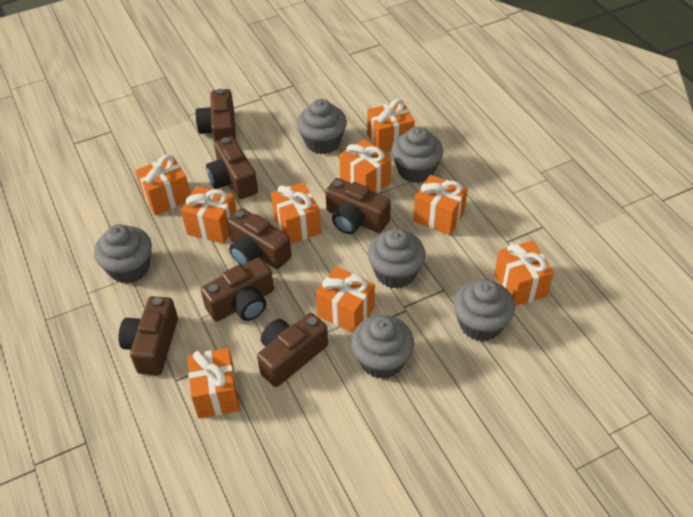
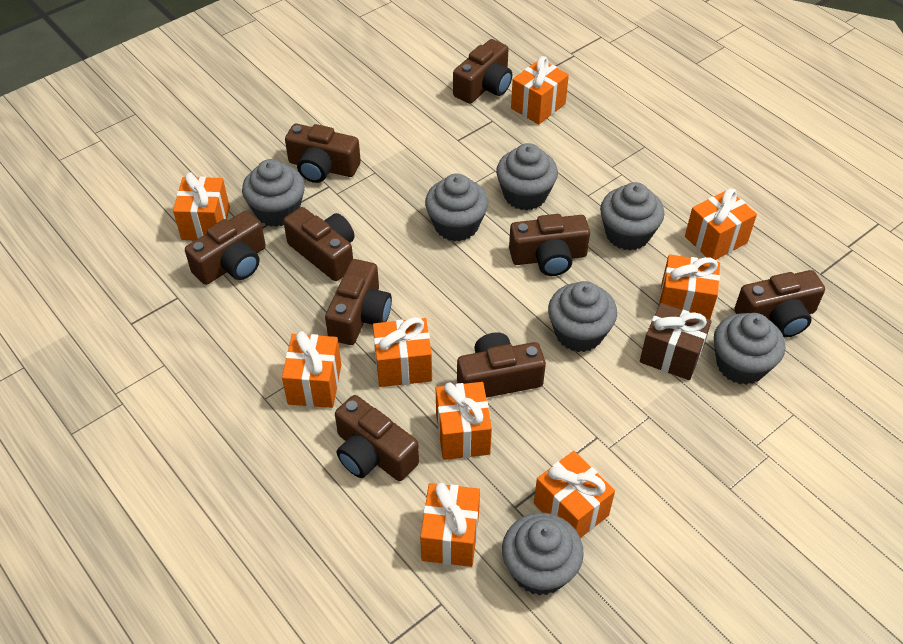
brown camera: [119,296,178,375] [195,89,236,143] [201,257,274,322] [206,136,258,199] [227,208,292,269] [257,313,328,387] [325,178,391,234] = 7 -> [185,211,266,285] [283,207,355,281] [285,124,361,183] [325,259,392,345] [335,395,419,481] [453,39,512,104] [457,332,546,398] [509,214,590,276] [735,270,825,337] = 9
brown gift: none = 0 -> [640,303,712,380] = 1
grey cupcake: [94,224,152,284] [297,99,347,154] [351,315,414,379] [368,229,426,288] [391,126,443,183] [454,280,515,341] = 6 -> [242,159,305,227] [425,173,488,242] [496,143,558,211] [502,513,584,596] [548,281,617,352] [600,182,664,250] [714,313,785,385] = 7

